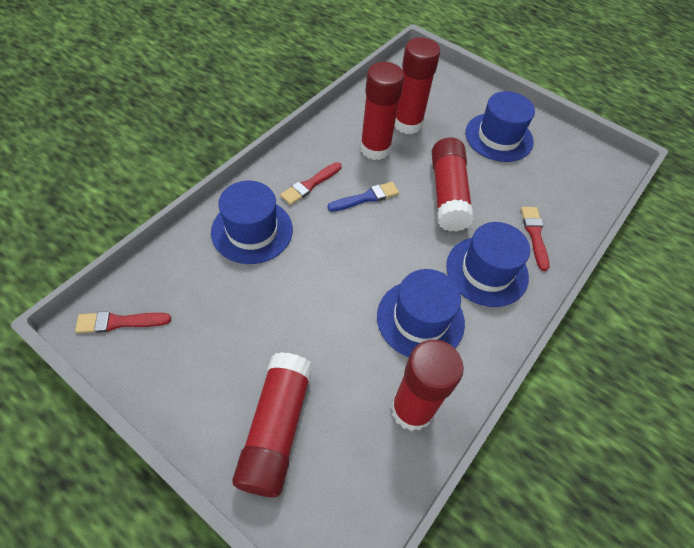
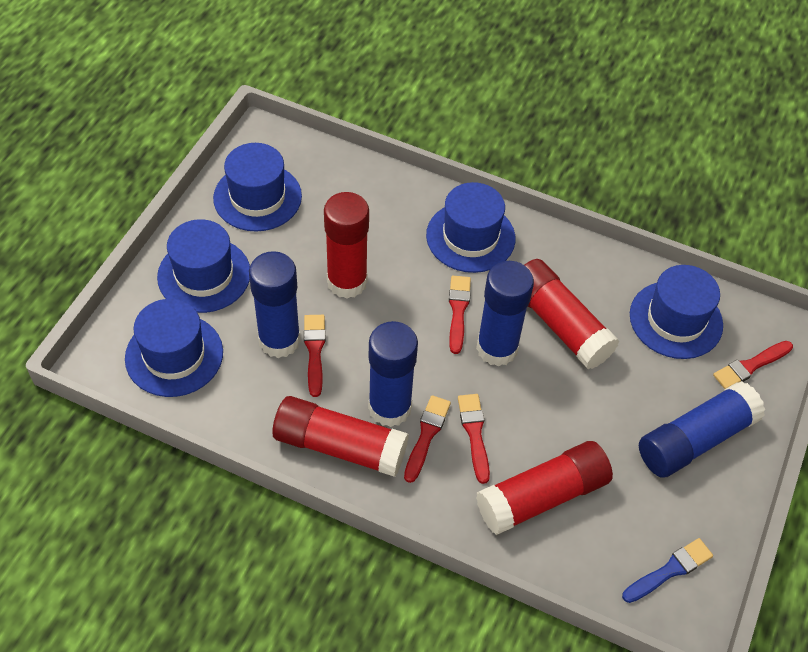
blue glue stick: none = 0 -> [249,251,301,358] [368,321,418,427] [476,261,534,366] [639,381,765,478] = 4
blue hat: [211,181,293,264] [377,269,465,357] [446,222,530,307] [465,91,535,162] = 4 -> [125,299,223,397] [157,219,250,313] [213,143,302,232] [426,182,515,273] [630,265,723,359] = 5
red brush: [75,311,171,333] [280,162,341,205] [521,207,549,271] = 3 -> [304,315,326,397] [404,395,451,483] [449,276,471,354] [458,394,490,484] [713,341,793,389] = 5
red glue stick: [232,352,313,497] [360,62,404,160] [391,340,464,431] [395,37,440,134] [432,137,474,232] = 5 -> [273,396,409,477] [324,192,369,298] [476,441,613,535] [525,259,619,369] = 4

